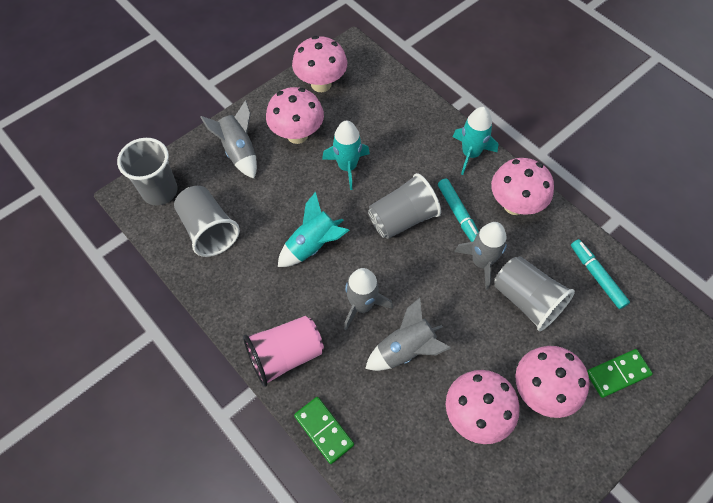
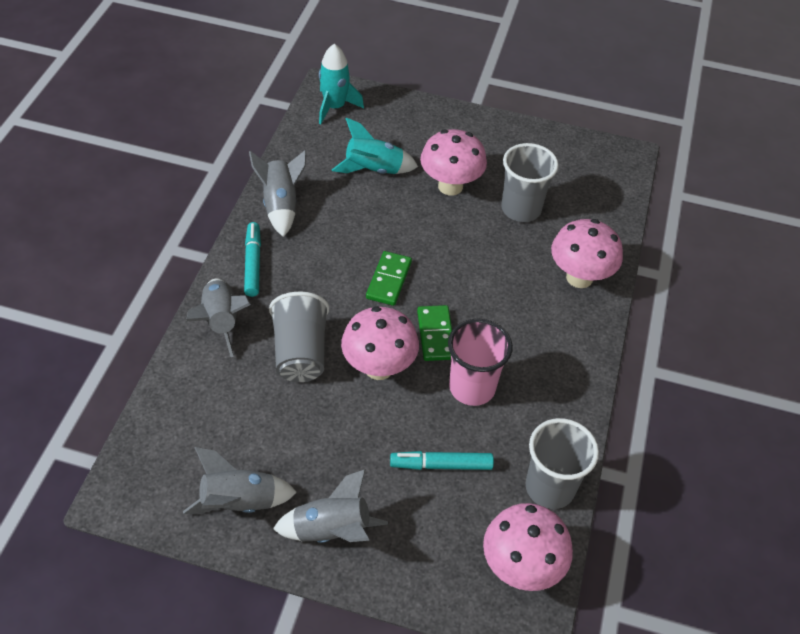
grey cup: [117,138,178,206] [174,186,240,257] [368,173,441,239] [495,256,575,331] = 4 -> [269,292,329,382] [501,143,559,222] [525,418,599,509] = 3
pink mushroom: [266,87,324,144] [292,36,347,92] [446,370,520,444] [491,158,554,215] [515,346,589,418] = 5 -> [341,306,419,380] [420,129,487,196] [483,503,573,591] [551,219,623,288] = 4
turquoise rocket: [278,192,350,267] [322,121,370,190] [453,107,498,175] = 3 -> [319,44,364,124] [332,117,418,174] = 2

